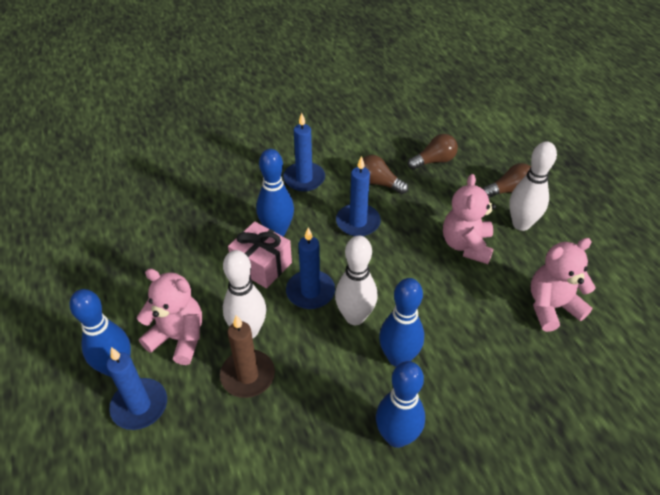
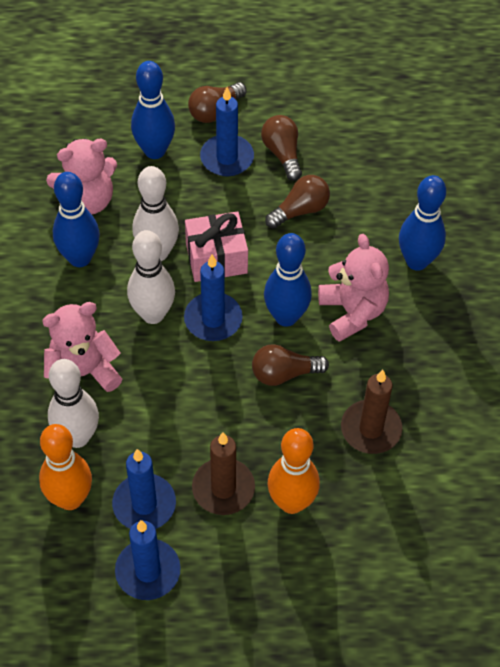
brown candle: [220,315,275,398] = 1 -> [192,432,255,515] [341,370,402,454] = 2
brown light bulb: [363,155,408,194] [408,134,458,170] [482,163,531,197] = 3 -> [188,82,247,123] [252,344,329,386] [261,115,302,181] [265,175,330,228] = 4
orange bowling pin: none = 0 -> [39,424,92,510] [267,428,320,514] = 2

